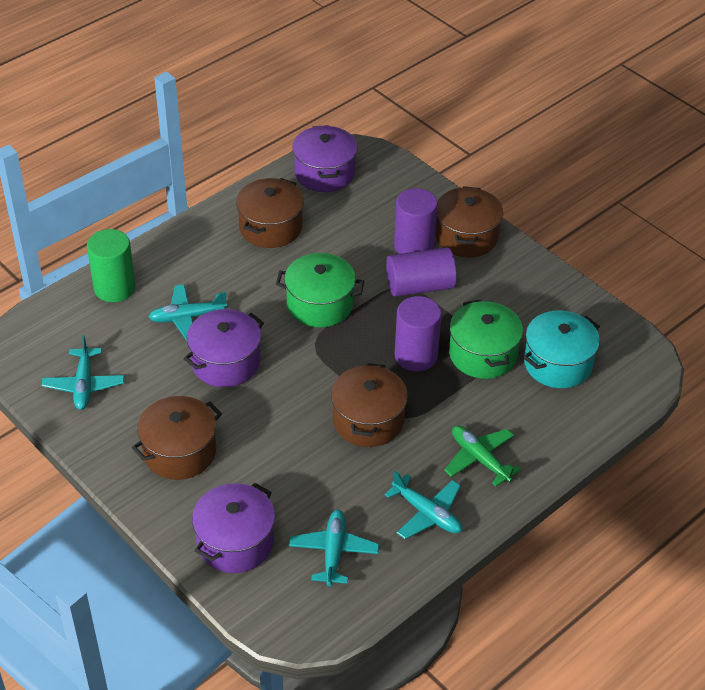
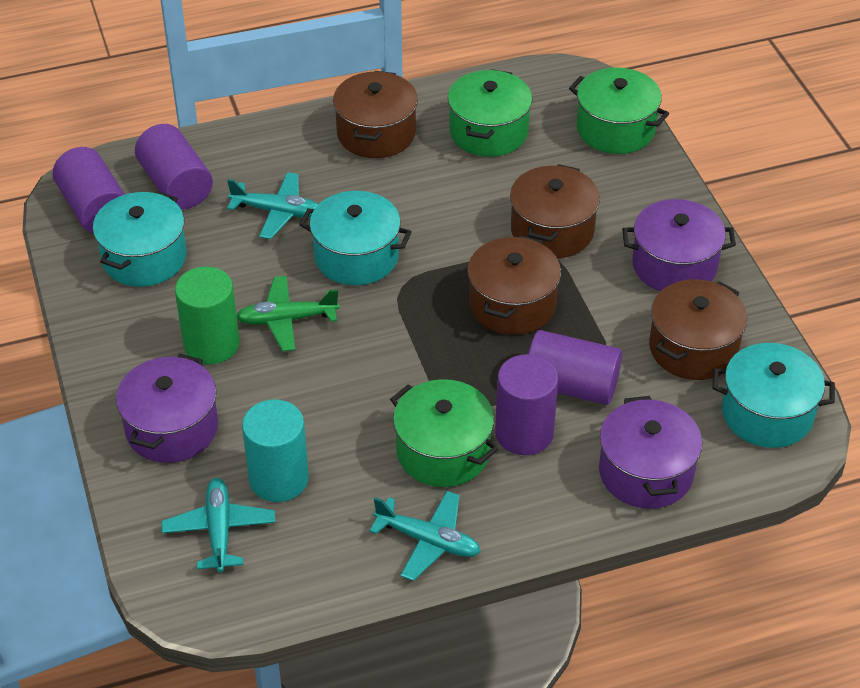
green pot: [276,253,364,327] [449,299,523,379] = 2 -> [390,379,498,487] [448,69,532,157] [569,67,669,154] = 3
purple cylinder: [386,247,457,297] [394,188,438,254] [395,296,441,372] = 3 -> [53,147,125,233] [135,124,213,209] [495,354,558,455] [528,330,622,405] = 4
turquoise cylinder: none = 0 -> [242,399,309,502] = 1
turquoise plane: [42,335,124,410] [149,284,227,341] [289,510,379,586] [385,470,462,539] = 4 -> [162,478,275,573] [227,172,319,239] [369,491,481,581] = 3
turquoise pot: [523,311,600,388] = 1 -> [93,191,187,287] [299,191,412,285] [712,343,835,448] = 3

